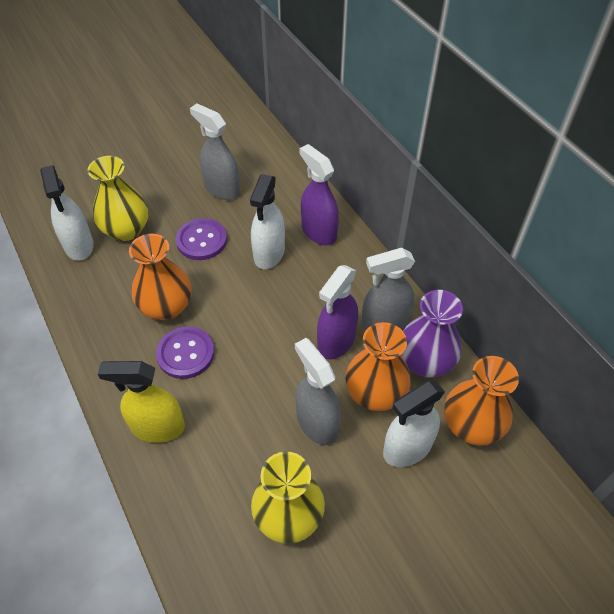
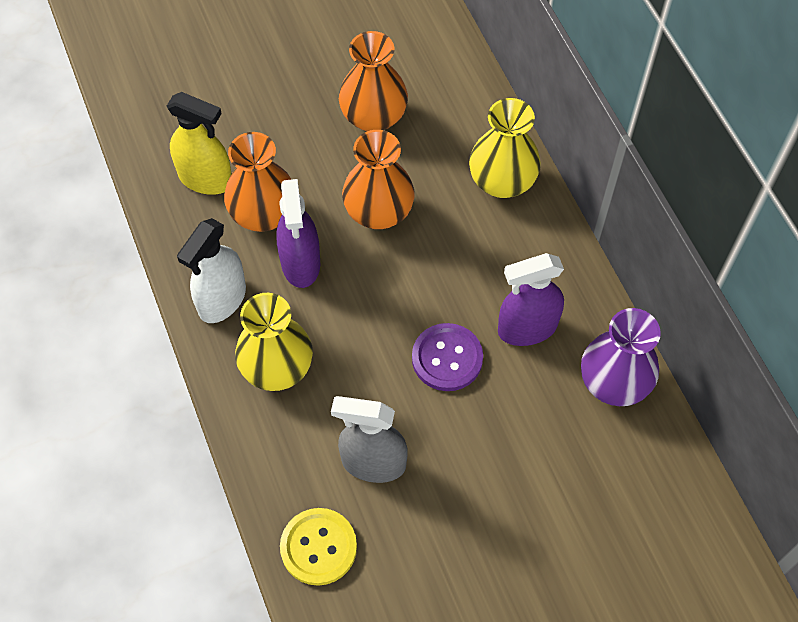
grey spray bottle: [190,104,240,200] [295,338,341,445] [361,248,415,331] = 3 -> [331,396,408,483] = 1
purple button: [156,326,214,379] [176,218,227,260] = 2 -> [412,323,483,391] = 1
white spray bottle: [40,165,94,261] [250,174,285,269] [383,381,445,467] = 3 -> [177,218,246,323] = 1
yellow button: none = 0 -> [280,508,357,586] = 1

